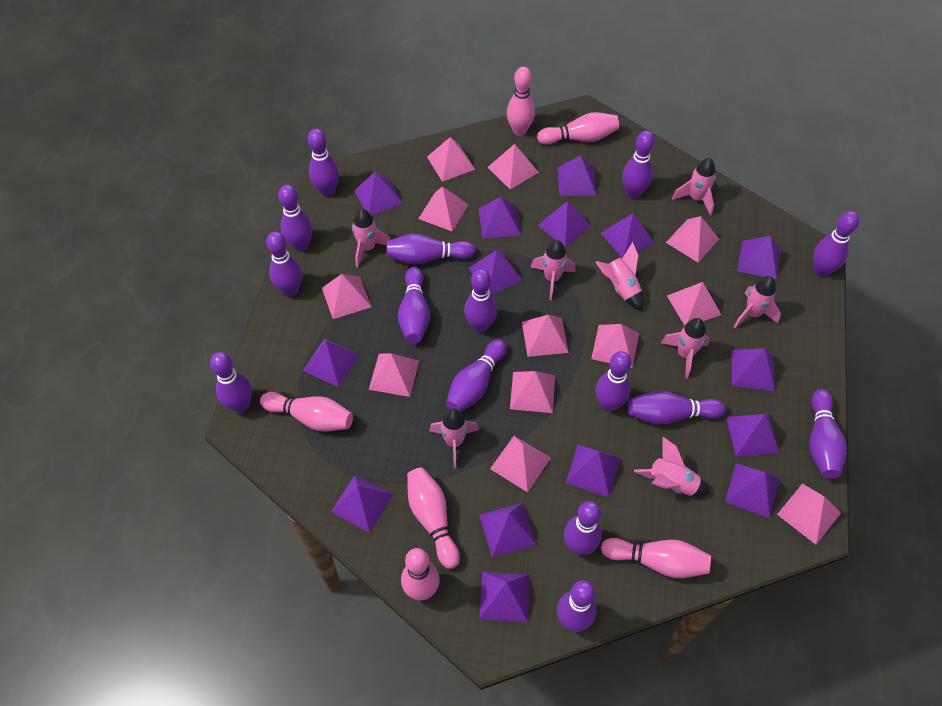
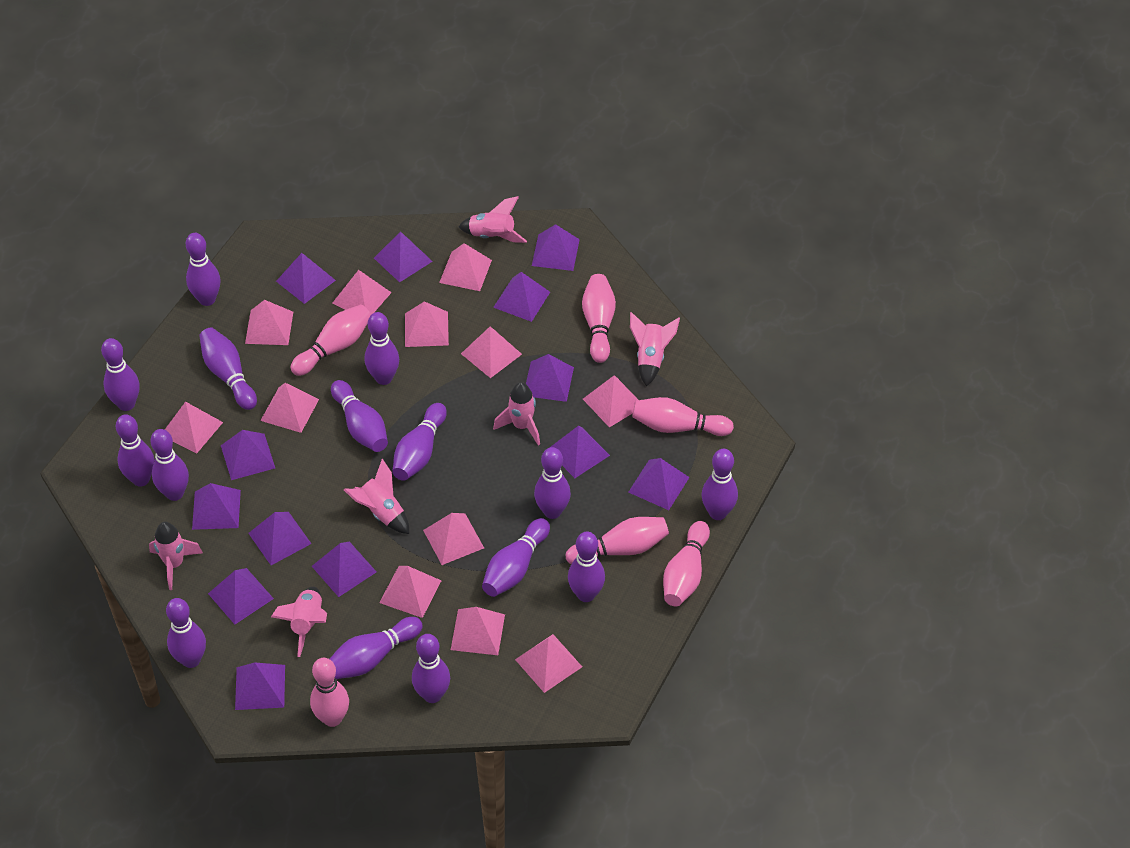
pink rocket: [352,208,391,268] [429,408,479,469] [531,240,575,300] [596,242,644,311] [634,437,711,497] [661,318,710,378] [672,158,716,216] [734,276,781,328] = 8 -> [149,522,203,590] [271,587,327,657] [344,459,409,534] [458,196,527,243] [493,382,540,446] [630,312,680,386] = 6
purple pyramid: [303,339,360,387] [331,475,393,533] [354,172,403,215] [469,250,522,295] [479,197,521,238] [479,503,537,557] [480,572,530,622] [537,201,591,247] [557,155,597,196] [566,445,620,497] [601,213,654,258] [725,463,780,518] [726,414,779,456] [732,349,775,391] [737,236,781,280] = 15 -> [192,483,241,530] [208,568,274,624] [221,430,275,480] [235,662,285,710] [248,512,311,565] [276,253,336,304] [312,542,376,597] [374,231,433,282] [493,272,550,322] [526,354,574,402] [532,224,580,271] [549,426,610,478] [628,458,689,510] = 13

